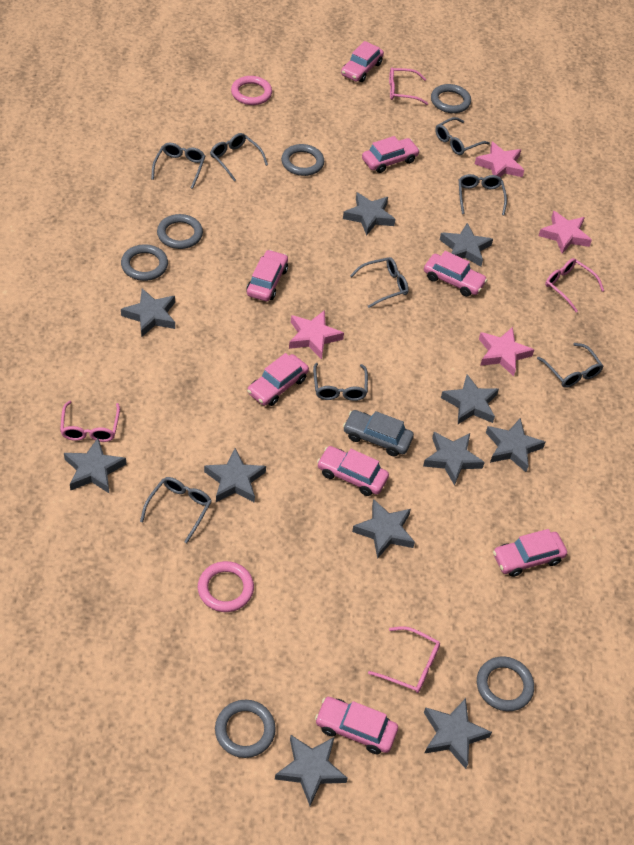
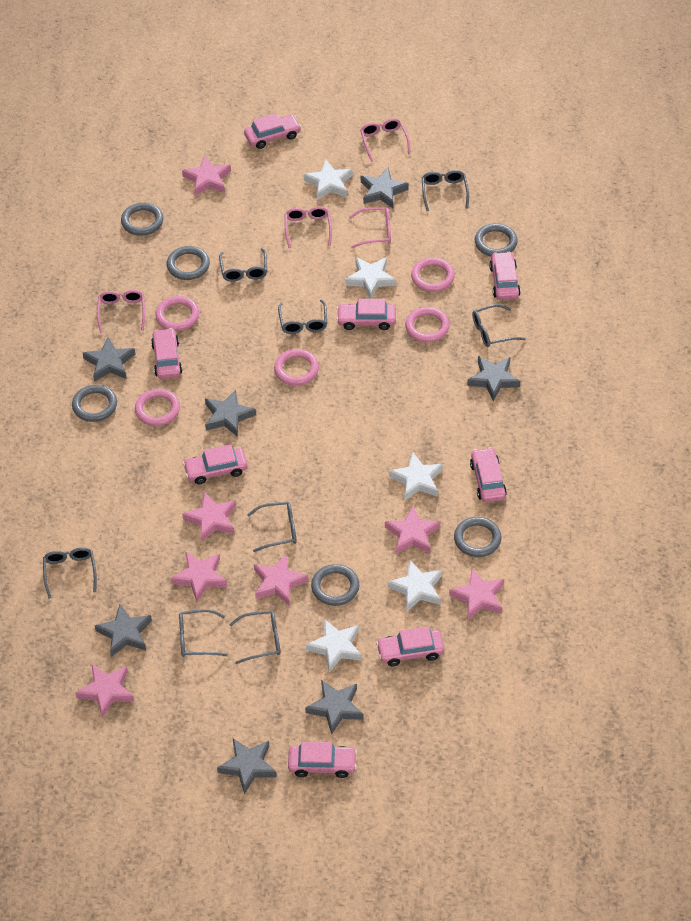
grey car: [343,410,414,457] = 1 -> none = 0
grey star: [64,438,126,493] [121,288,175,337] [204,448,266,503] [275,735,348,806] [343,193,395,236] [352,499,415,559] [423,432,485,486] [424,698,492,769] [440,223,493,267] [441,374,499,424] [486,418,545,472] = 11 -> [83,337,135,382] [95,604,152,657] [205,390,256,437] [217,738,277,794] [305,680,364,735] [361,167,409,208] [467,356,520,401] = 7
pink ring: [198,561,254,612] [231,76,272,105] = 2 -> [135,389,180,426] [155,296,199,331] [274,349,319,385] [405,307,450,342] [411,257,455,292] = 5
pink star: [289,310,344,360] [475,142,524,177] [479,327,534,376] [538,211,592,254] = 4 -> [75,664,134,718] [171,552,227,602] [182,155,231,196] [182,492,236,542] [254,554,308,605] [385,506,440,554] [449,568,504,620] = 7
white star: none = 0 -> [304,160,352,200] [306,619,362,673] [345,257,396,299] [388,560,442,612] [389,453,443,501] = 5

